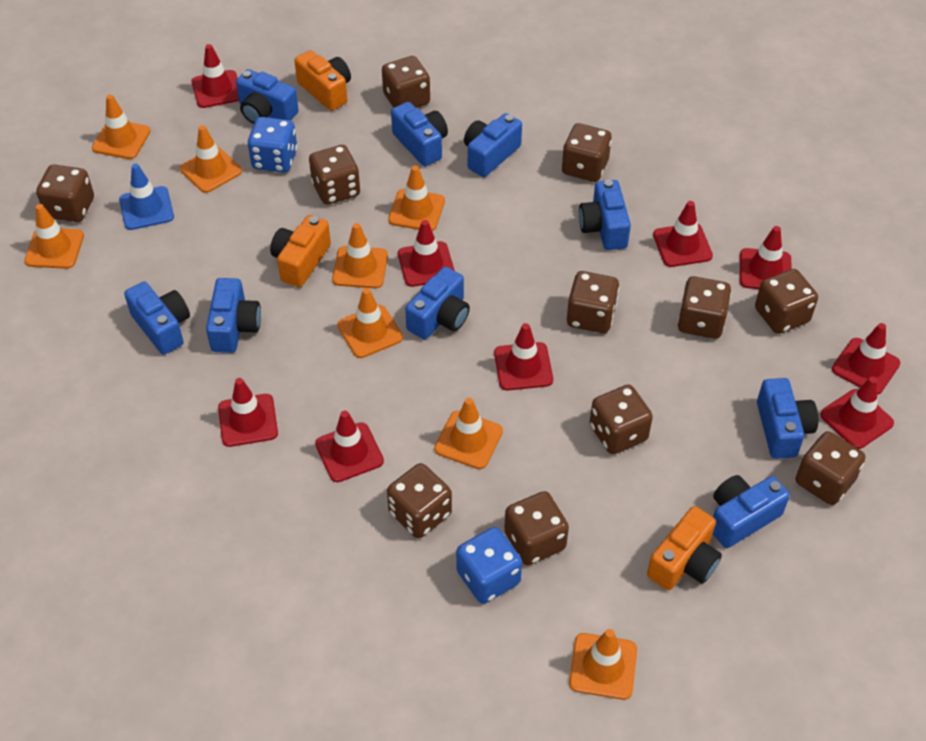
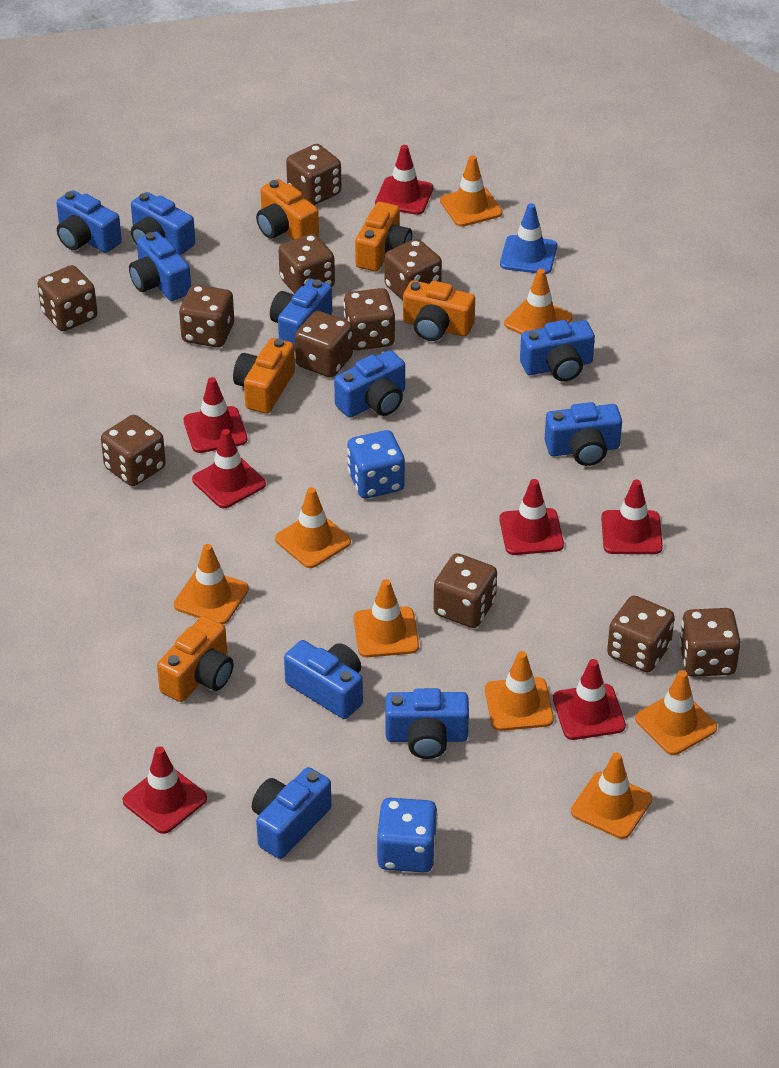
blue camera: [124,282,190,355] [206,278,261,353] [236,69,299,124] [391,102,448,166] [405,267,470,339] [464,113,522,177] [579,180,631,250] [713,475,790,548] [757,378,818,459] = 9 -> [57,190,122,253] [129,232,191,301] [131,192,195,255] [252,767,332,859] [270,279,332,350] [284,640,363,719] [334,350,405,418] [385,688,469,759] [520,320,595,382] [544,402,622,466] = 10
orange camera: [270,215,331,287] [294,50,351,111] [647,506,722,590] = 3 -> [157,616,234,702] [233,338,295,414] [256,179,319,240] [355,202,412,271] [403,280,475,341] = 5
red traffic cone: [191,44,239,108] [218,378,278,447] [315,411,384,482] [398,220,455,287] [494,323,553,390] [653,201,713,267] [740,226,792,289] [820,377,894,449] [832,323,900,395] = 9 -> [123,747,207,834] [184,377,248,453] [192,429,266,508] [375,145,433,215] [499,479,564,555] [553,659,626,740] [601,480,663,554] = 7

